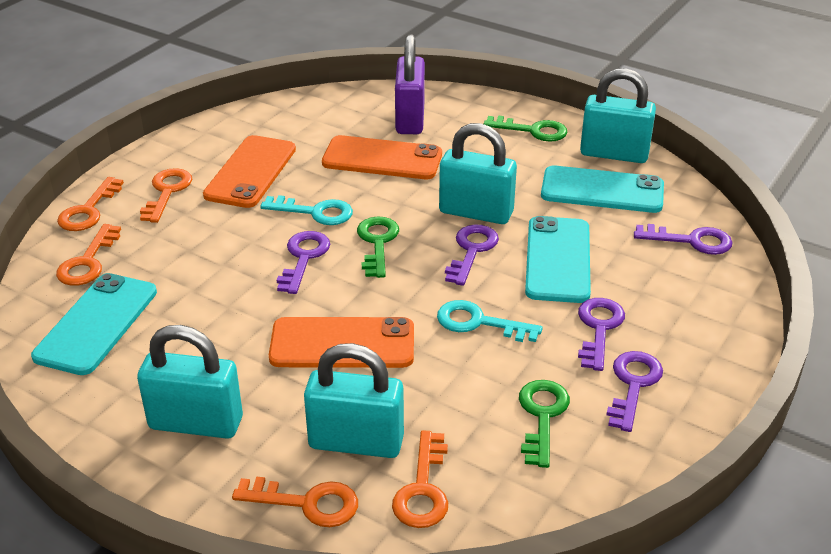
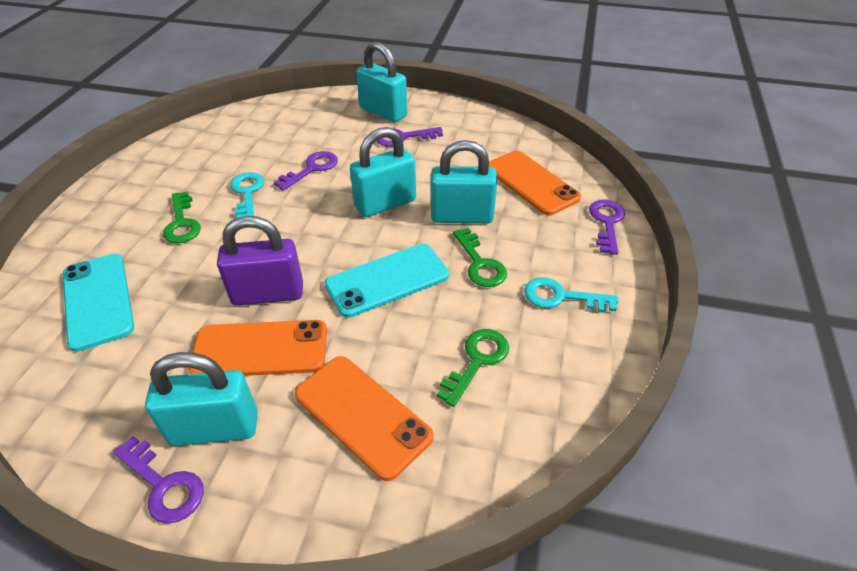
orange key: [56,224,121,286] [57,177,124,231] [140,168,192,223] [232,477,358,527] [392,430,448,528] = 5 -> none = 0
purple key: [277,231,330,294] [445,225,499,286] [578,298,625,371] [606,351,663,432] [634,224,733,255] = 5 -> [113,436,204,523] [274,151,338,191] [377,127,443,147] [589,199,625,255] = 4
turquoise phone: [31,273,157,375] [525,216,591,303] [541,165,664,213] = 3 -> [63,254,134,352] [324,244,449,318] = 2

